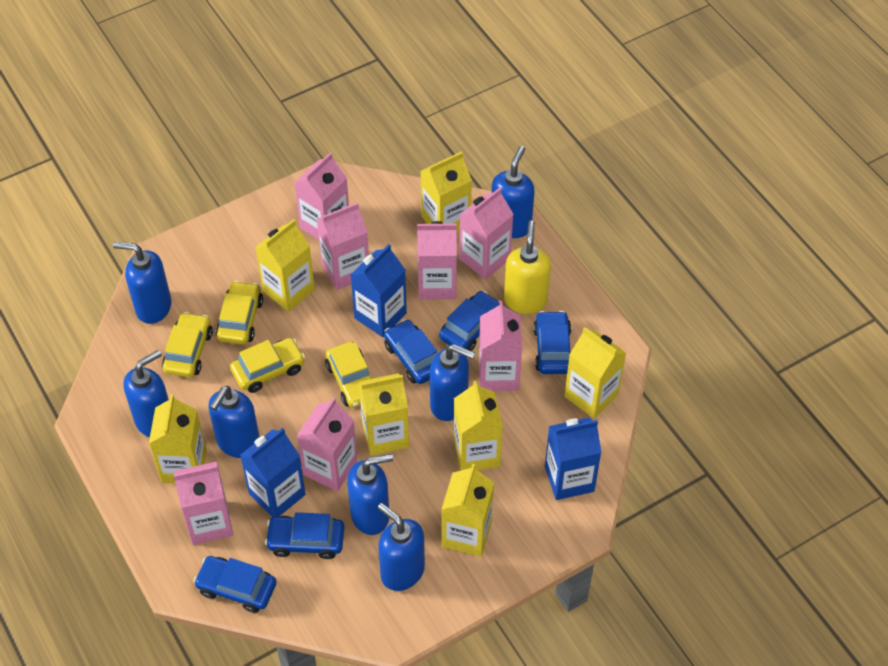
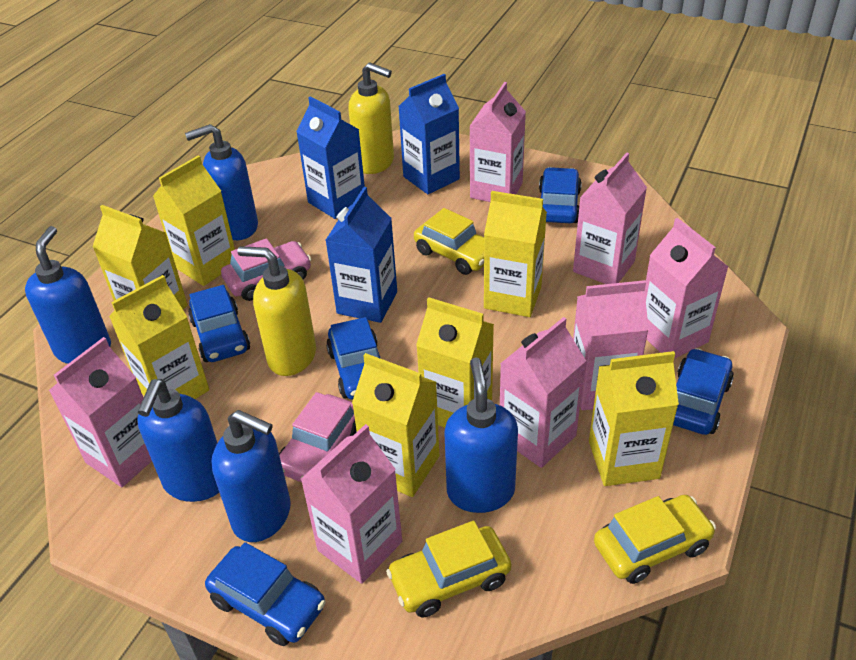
blue soap dispenser: [113,242,172,324] [123,350,169,438] [208,386,260,458] [347,454,393,535] [378,503,425,591] [430,344,475,421] [491,146,535,238] = 7 -> [25,226,111,364] [138,379,219,502] [185,124,258,240] [212,410,291,542] [445,358,518,513] = 5
pink car: none = 0 -> [221,238,311,301] [279,392,357,482] = 2
yellow car: [162,312,213,378] [216,281,263,344] [230,338,305,393] [325,341,372,408] = 4 -> [386,521,511,617] [414,208,484,275] [594,495,716,584] = 3
yellow soap dispenser: [504,221,551,314] = 1 -> [238,246,316,376] [348,62,394,174] = 2

